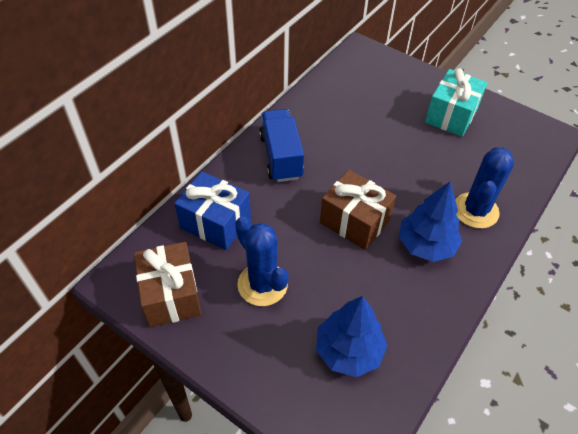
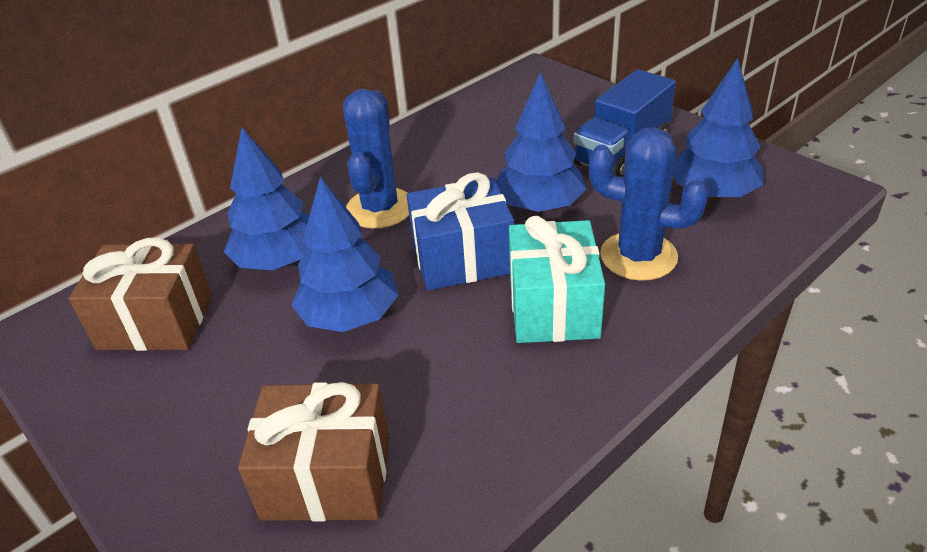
blue tree: [316,296,388,377] [399,182,462,262] = 2 -> [224,127,310,270] [291,177,398,332] [496,72,586,212] [673,58,763,200] = 4

